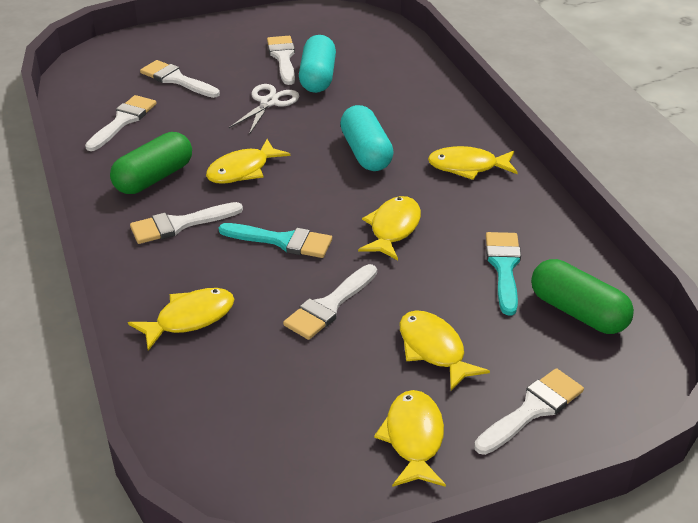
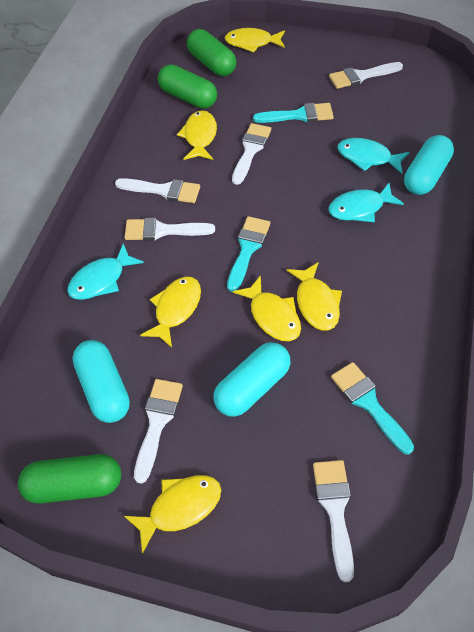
green capsule: [110,132,192,194] [531,259,634,334] = 2 -> [18,454,121,504] [158,64,217,109] [187,29,236,76] = 3
turquoise brush: [219,223,332,258] [486,232,521,315] = 2 -> [227,216,270,292] [253,103,334,123] [331,362,414,454] = 3
turquoise capsule: [299,35,336,93] [340,105,394,171] = 2 -> [72,340,130,423] [214,342,291,417] [404,135,454,195] = 3
turquoise fish: none = 0 -> [67,243,144,300] [328,183,404,222] [337,138,410,173] = 3
white scissors: [229,84,299,135] = 1 -> none = 0

